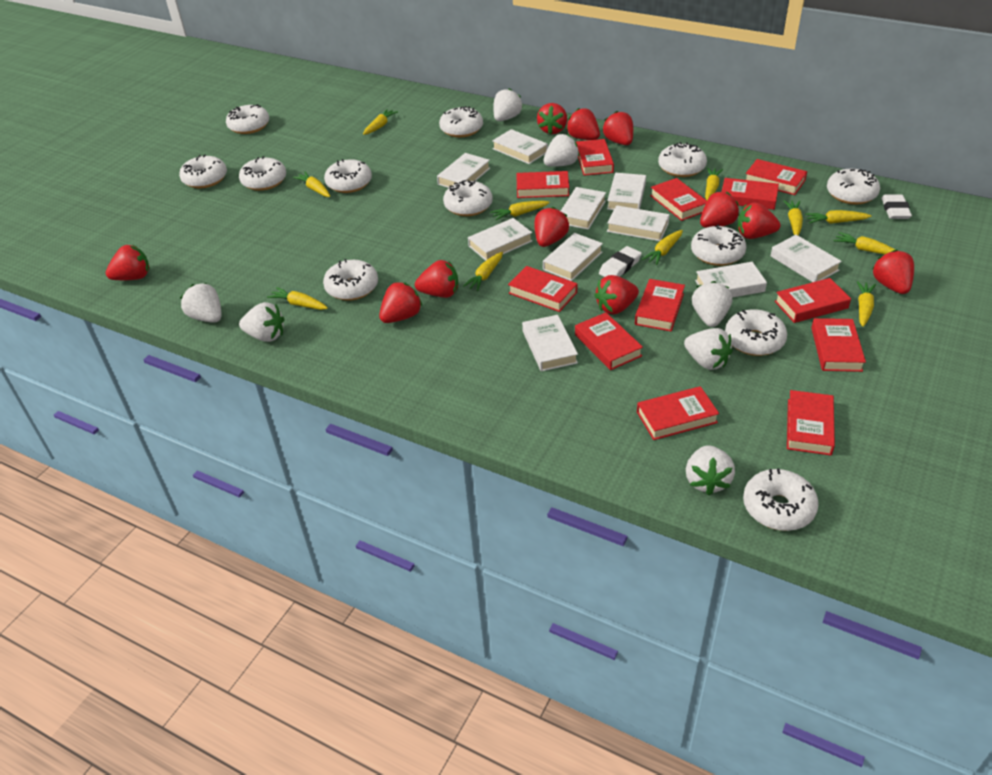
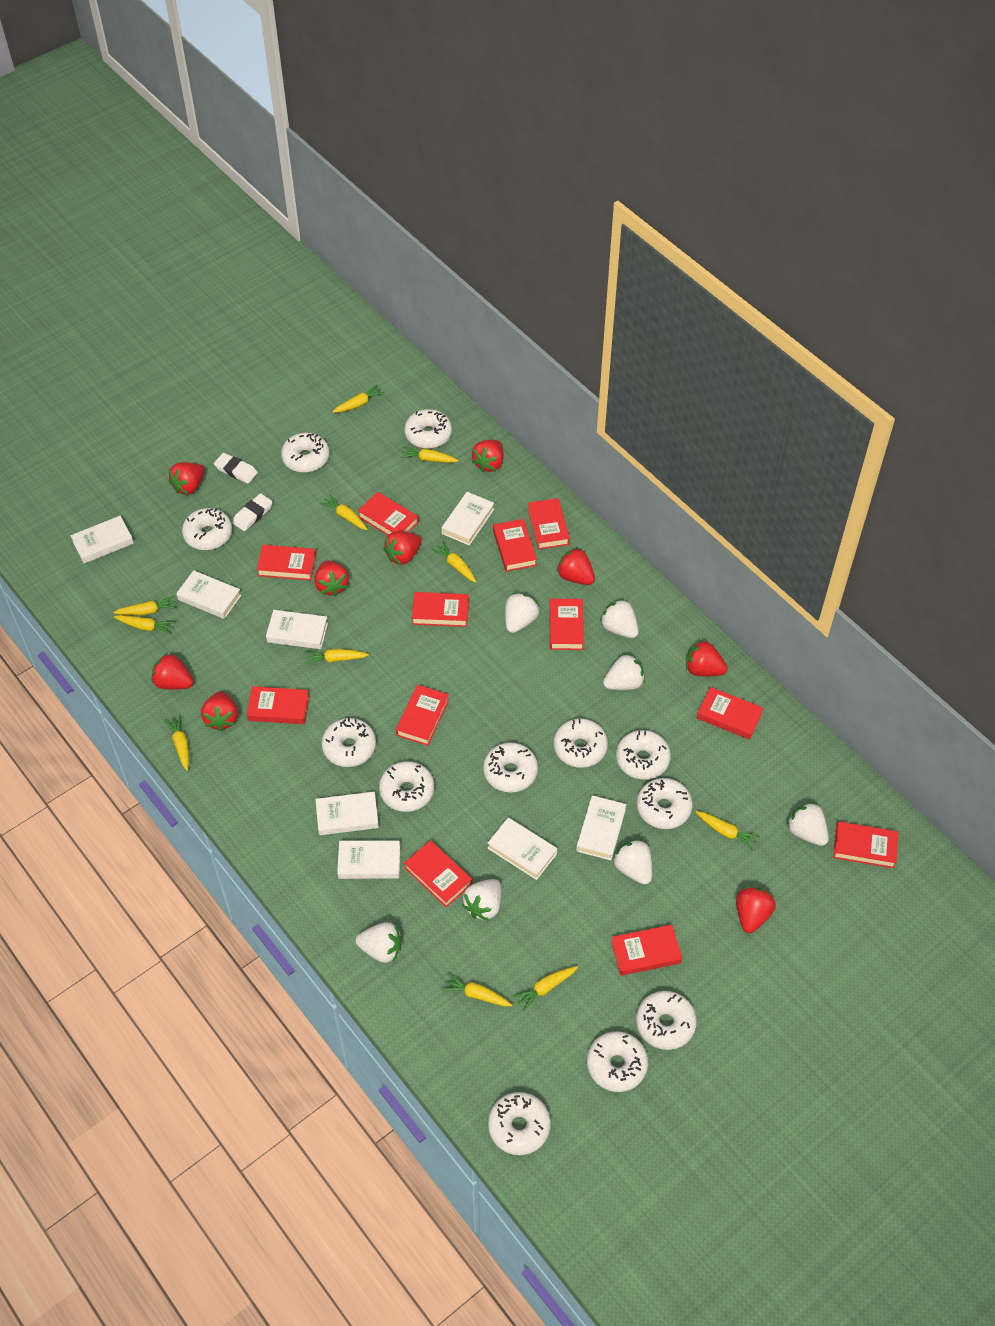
red strawberry: [106,245,150,280] [379,282,422,323] [415,260,458,298] [535,207,569,247] [537,103,567,135] [566,108,600,140] [594,275,639,315] [602,111,633,145] [700,192,739,228] [738,202,781,239] [872,250,914,294] = 11 -> [151,653,194,690] [169,462,205,495] [201,691,238,731] [314,560,349,597] [383,531,422,565] [471,440,504,472] [556,548,595,585] [686,640,727,676] [736,887,776,933] = 9
white book: [437,153,490,188] [468,218,532,261] [492,129,548,164] [522,315,578,371] [543,233,603,281] [561,187,606,230] [607,173,646,210] [607,205,670,241] [695,262,767,298] [771,235,842,282] = 10 -> [71,516,134,564] [176,570,241,619] [266,610,328,649] [315,792,379,835] [337,841,400,879] [442,492,494,545] [488,817,557,880] [576,795,626,860] = 8

